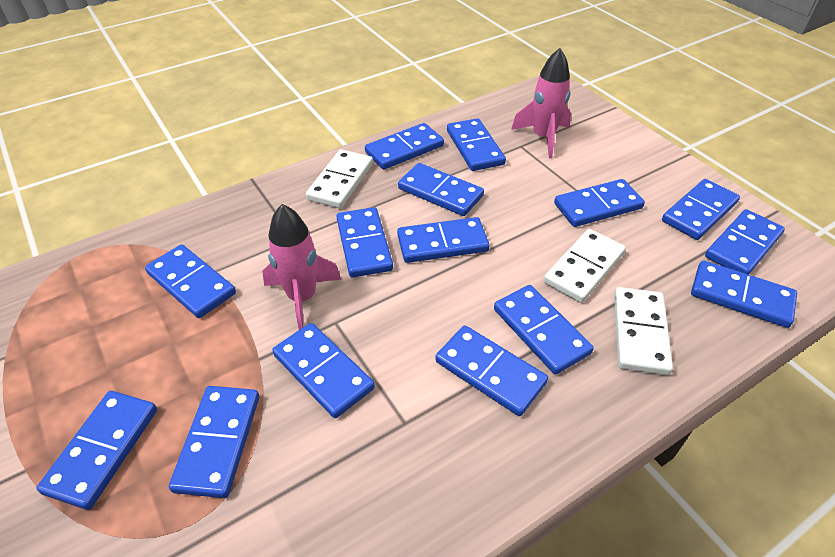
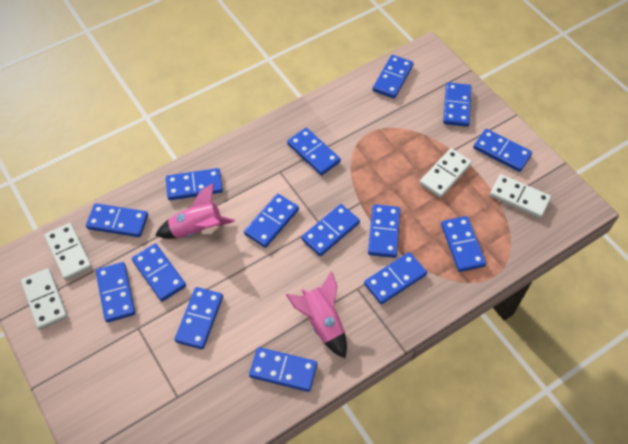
white domino: [306,149,373,208] [543,229,626,303] [614,287,673,375] = 3 -> [21,268,67,330] [44,223,92,280] [420,148,472,198] [490,174,551,218] = 4

